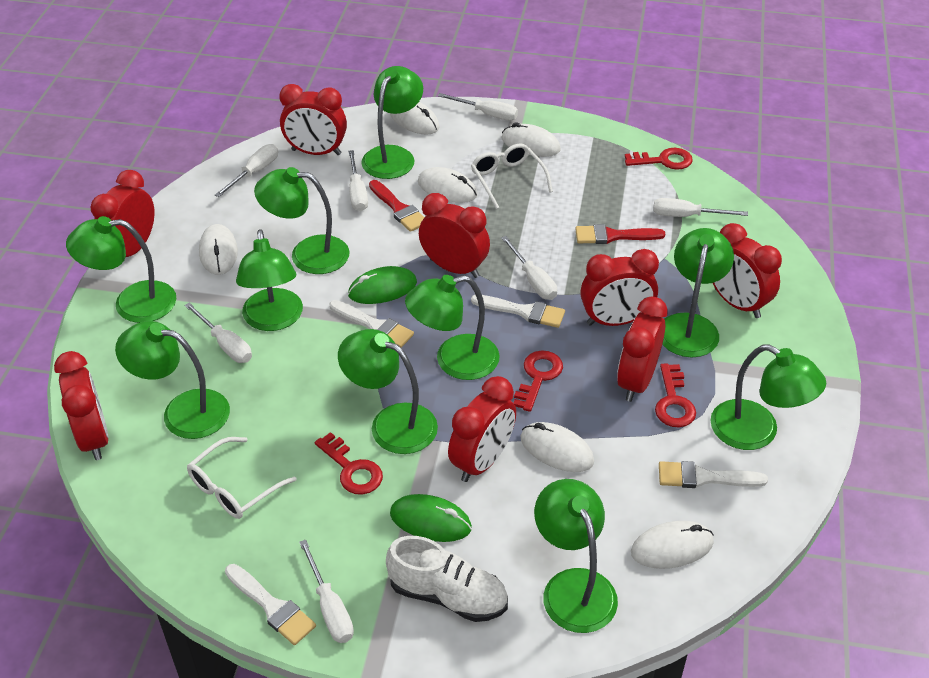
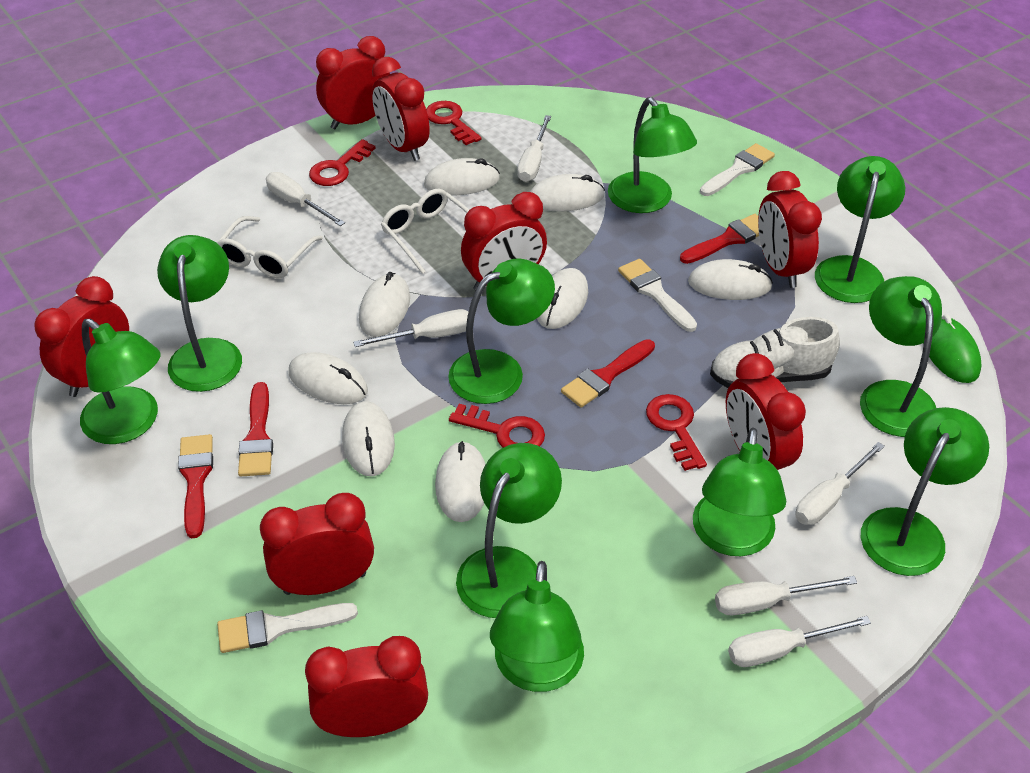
green mouse: [348,266,417,304] [390,494,472,542] = 2 -> [923,314,981,383] = 1
red brush: [369,180,425,232] [575,224,665,244] = 2 -> [178,434,213,538] [238,382,273,476] [561,339,655,408] [680,214,759,264] = 4
white brush: [225,564,316,645] [329,300,414,347] [471,295,565,328] [659,461,768,488] = 4 -> [217,603,358,653] [618,259,697,332] [700,143,775,196] = 3
white mouse: [199,224,238,275] [390,102,439,135] [418,167,478,203] [501,122,561,157] [520,422,594,472] [631,521,714,569] = 6 -> [289,352,368,404] [342,401,395,476] [359,272,410,337] [424,158,500,196] [435,441,486,522] [530,174,605,212] [537,268,588,329] [688,259,773,300] = 8
white screwdriver: [184,302,252,363] [215,144,278,197] [299,540,354,643] [348,150,368,211] [438,93,518,121] [501,236,557,300] [653,198,748,217] = 7 -> [266,172,345,226] [353,309,469,347] [517,115,551,182] [715,576,857,615] [728,616,871,667] [795,442,885,525] = 6

